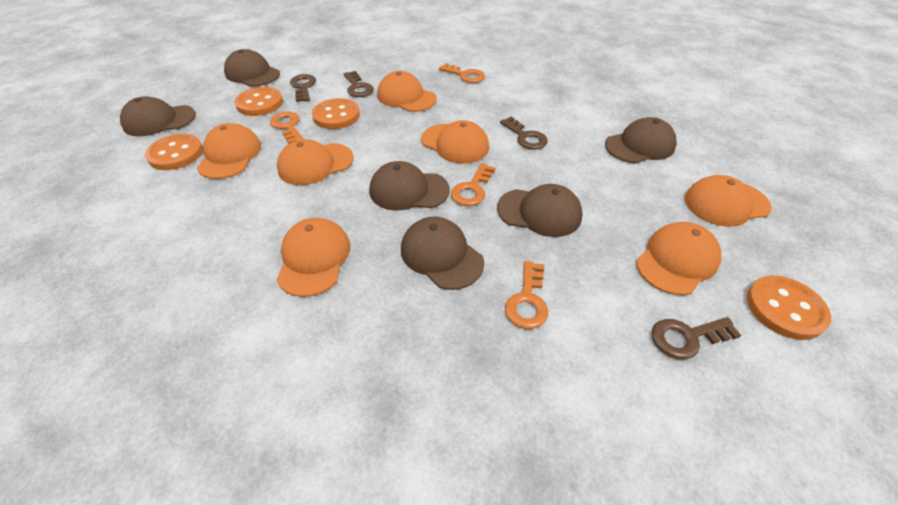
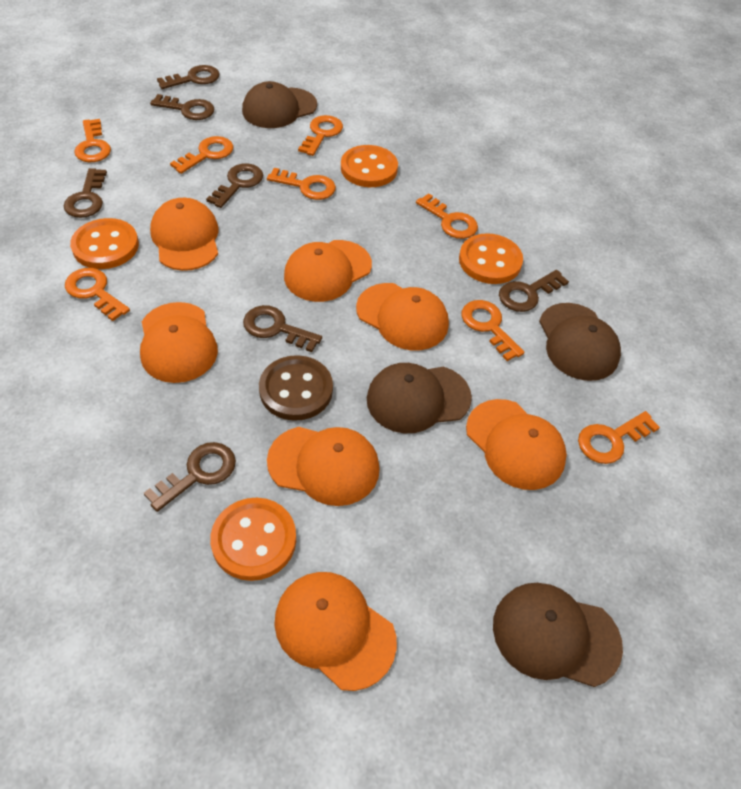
brown button: none = 0 -> [259,355,333,421] = 1
brown cap: [120,96,196,136] [224,49,280,87] [370,161,450,211] [401,217,484,290] [497,184,583,237] [605,117,677,163] = 6 -> [242,81,317,128] [367,363,472,433] [493,583,623,687] [539,303,621,381] = 4
brown key: [290,74,316,102] [344,71,374,97] [500,117,548,150] [652,317,741,359] = 4 -> [64,168,107,218] [144,442,236,512] [150,94,214,120] [157,65,220,89] [206,163,263,208] [243,305,322,352] [499,270,569,312] = 7
orange key: [270,112,304,144] [439,63,485,83] [451,163,495,206] [505,261,548,329] = 4 -> [65,268,130,321] [74,119,111,162] [170,136,233,174] [267,168,336,200] [298,115,343,156] [416,193,478,239] [461,300,524,361] [578,411,660,464] = 8

